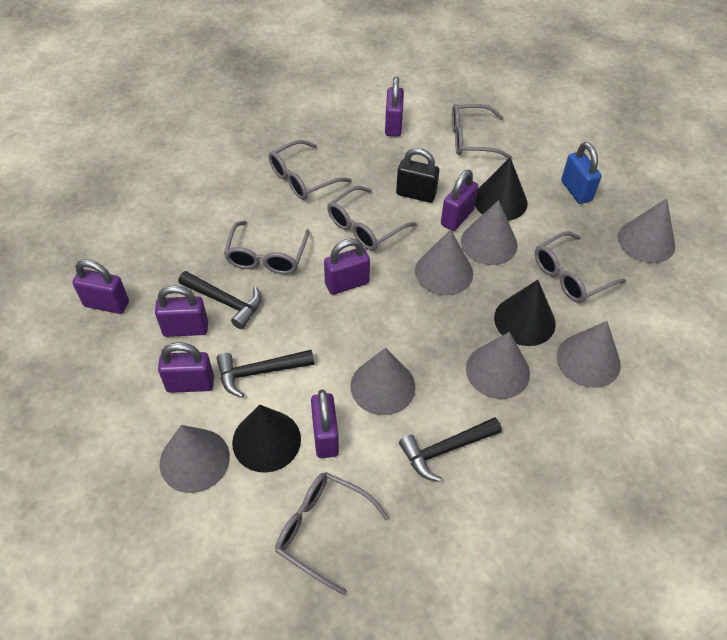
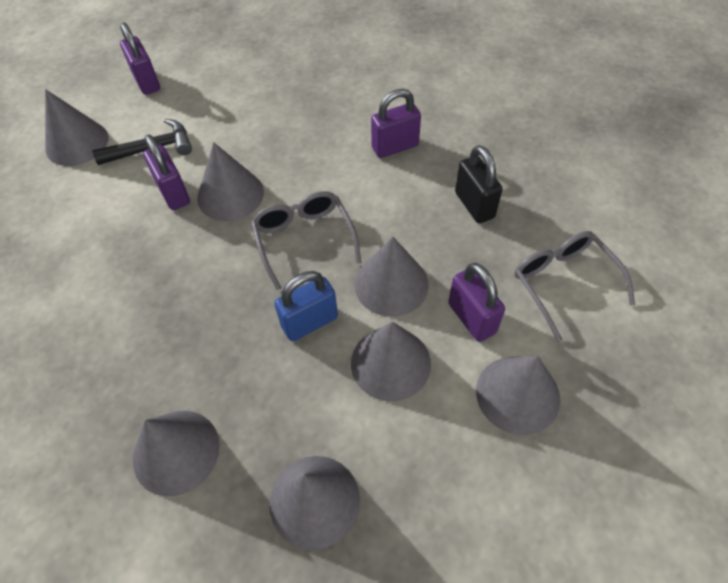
black cone: [232,404,301,473] [475,157,528,221] [494,280,556,346] = 3 -> none = 0
black hammer: [178,271,261,329] [217,350,314,398] [399,417,502,482] = 3 -> [92,119,192,165] = 1
grey glasses: [224,221,310,274] [269,140,352,200] [275,472,389,595] [327,186,416,251] [452,104,512,159] [535,231,626,303] = 6 -> [251,191,361,290] [514,231,635,342] = 2
purple padlock: [72,260,129,314] [155,285,208,337] [158,342,214,393] [311,390,339,458] [324,238,370,295] [385,77,404,137] [441,170,478,231] = 7 -> [120,22,160,95] [143,135,190,210] [371,89,421,158] [448,263,505,342] = 4

